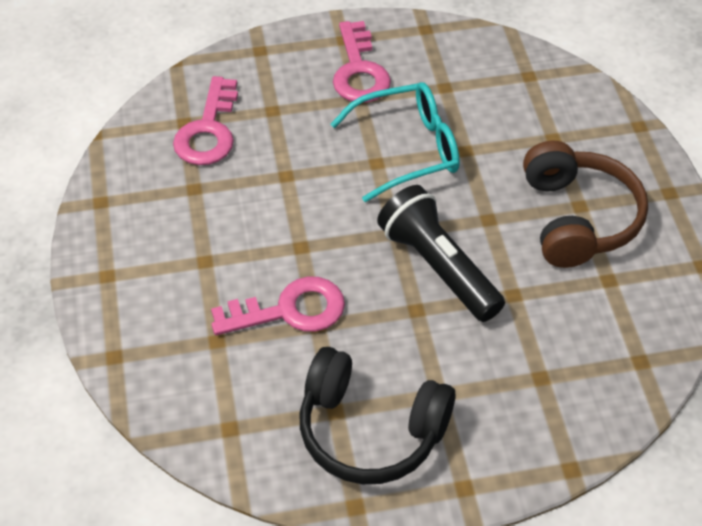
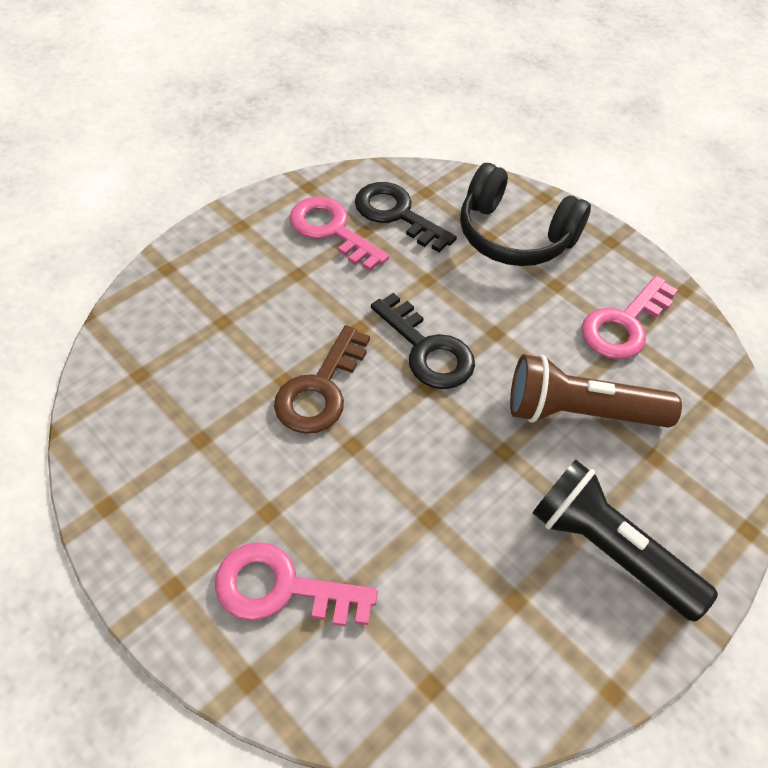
black key: none = 0 -> [355,182,457,252] [371,293,475,389] = 2
brown flashlight: none = 0 -> [510,354,682,428] = 1
brown headphones: [523,141,648,268] = 1 -> none = 0
brown key: none = 0 -> [274,325,370,434] = 1
turquoise glasses: [331,82,460,202] = 1 -> none = 0

